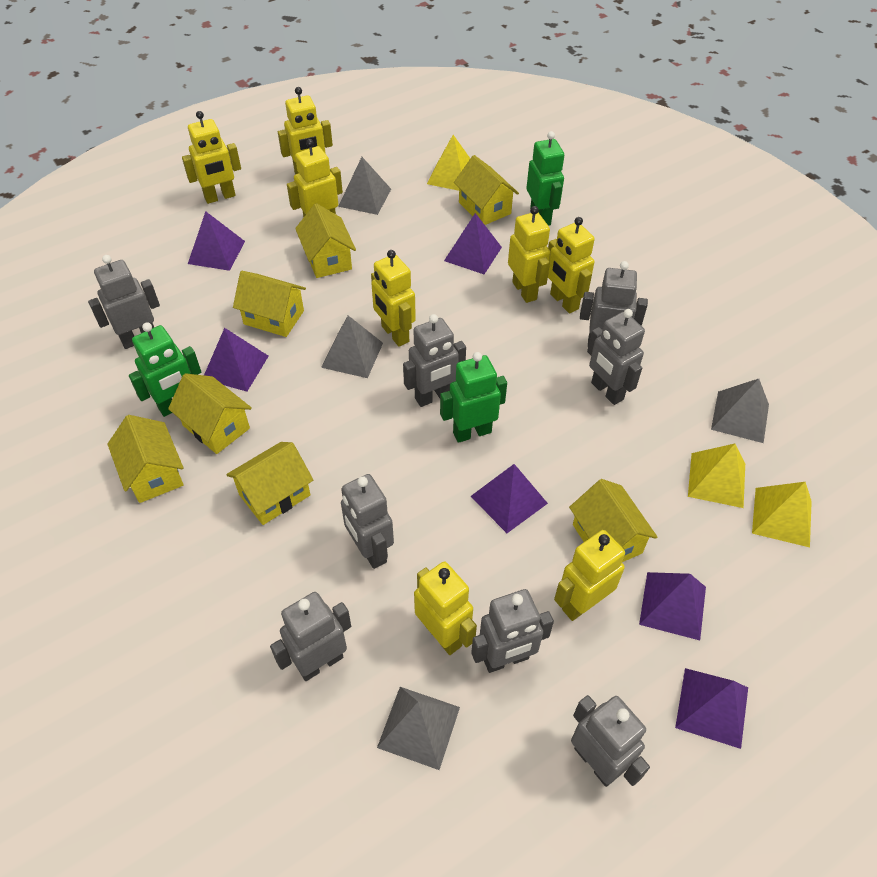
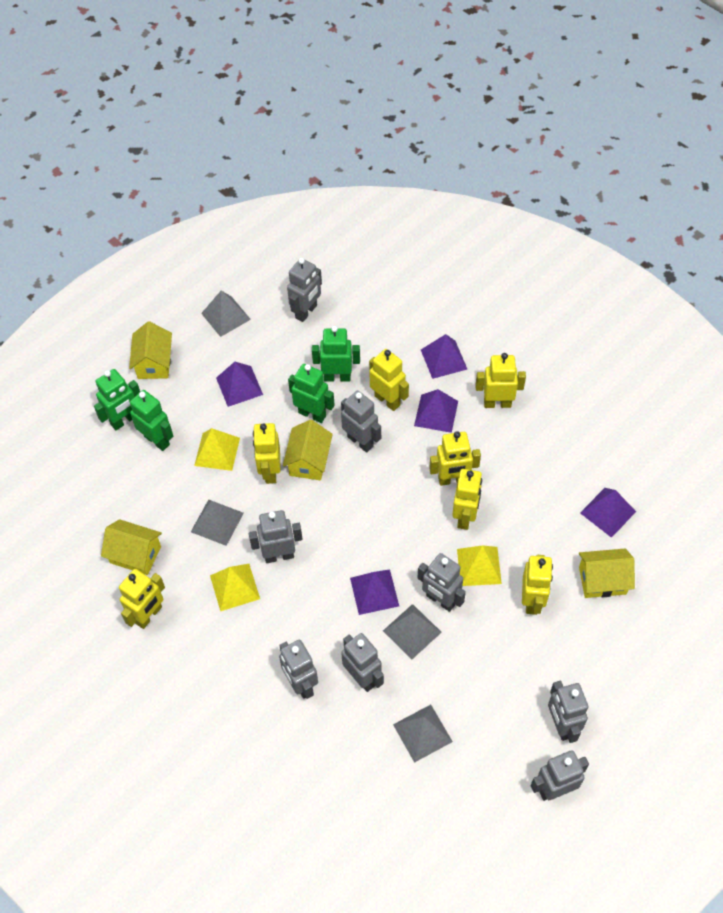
green robot: [129,323,202,417] [440,352,507,443] [526,131,564,226] = 3 -> [94,369,140,430] [130,390,173,451] [288,364,334,423] [312,326,360,382] = 4
purple pyramid: [188,211,245,271] [204,328,269,392] [444,213,502,274] [471,464,548,533] [639,572,706,640] [675,668,748,749] = 6 -> [216,362,263,407] [350,569,399,615] [414,389,458,433] [421,334,467,379] [580,488,636,538] = 5
yellow house: [107,415,184,503] [168,373,252,454] [226,442,313,525] [233,271,306,337] [295,203,356,278] [454,155,519,225] [569,479,658,562] = 7 -> [101,519,162,575] [129,321,172,379] [283,420,333,480] [579,548,635,598] = 4
yellow robot: [182,111,241,204] [278,87,333,174] [287,139,343,217] [371,250,416,347] [414,562,477,655] [508,206,550,303] [548,217,595,314] [554,530,625,621] = 8 -> [119,569,165,629] [253,423,281,484] [369,349,409,411] [429,431,481,486] [452,469,482,530] [475,353,526,408] [522,555,553,615] = 7

